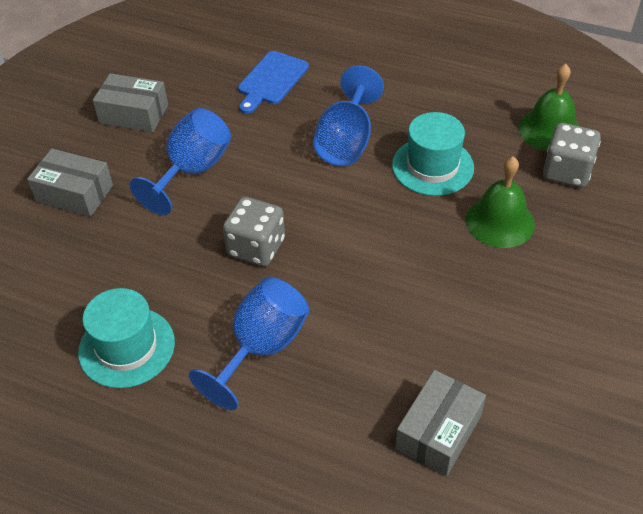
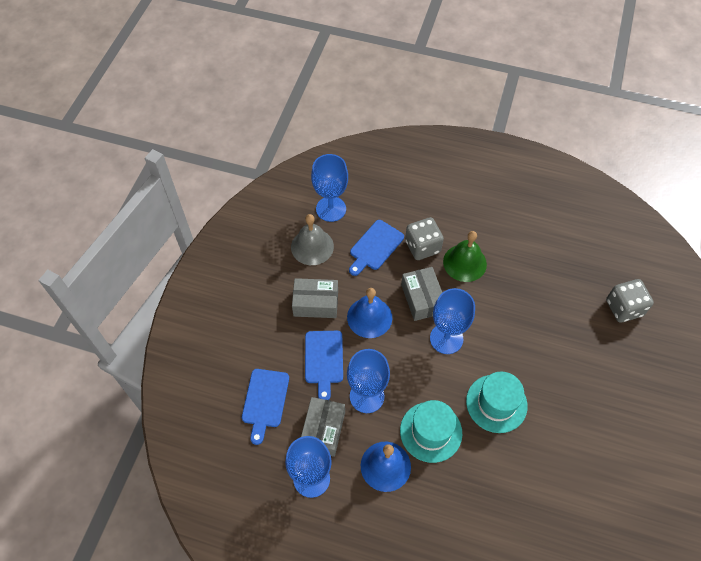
blue bell: none = 0 -> [347,288,392,338] [361,442,411,492] = 2
blue cutting board: [238,51,309,114] = 1 -> [242,369,289,445] [305,331,343,400] [349,220,404,276] = 3
blue goblet: [130,108,231,215] [189,277,309,410] [313,66,384,166] = 3 -> [285,436,332,498] [311,154,348,222] [347,349,390,413] [430,288,475,354] = 4
green bell: [466,156,535,248] [518,64,580,151] = 2 -> [443,231,487,282] = 1
grey bell: none = 0 -> [291,214,334,265] = 1

